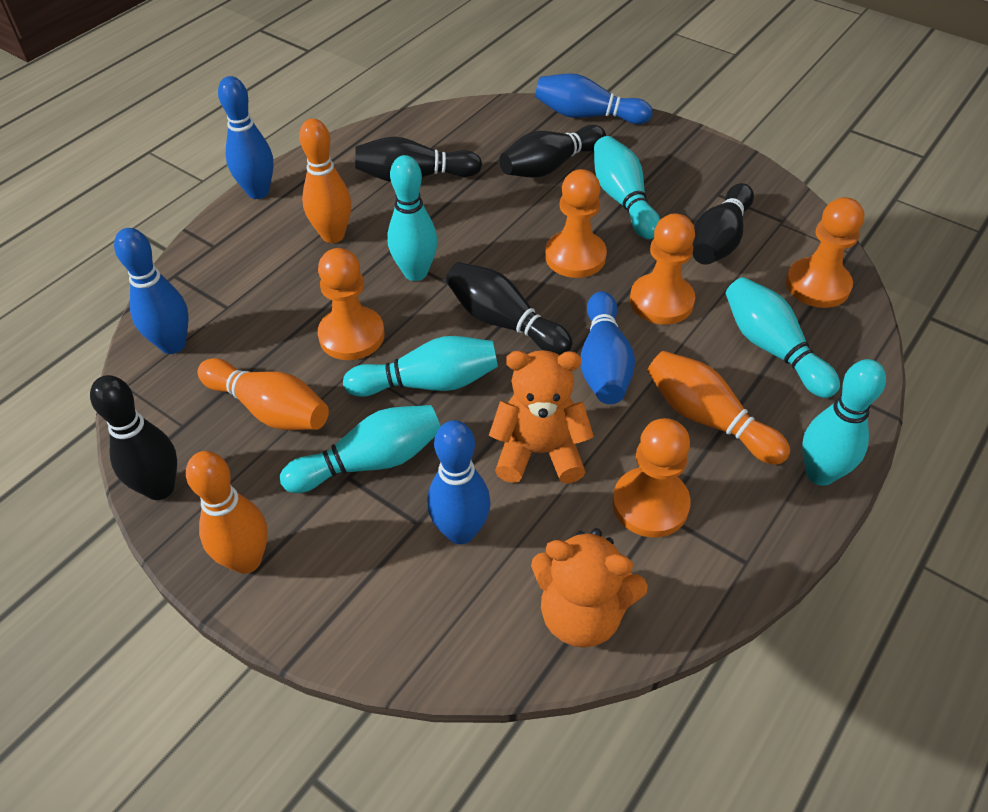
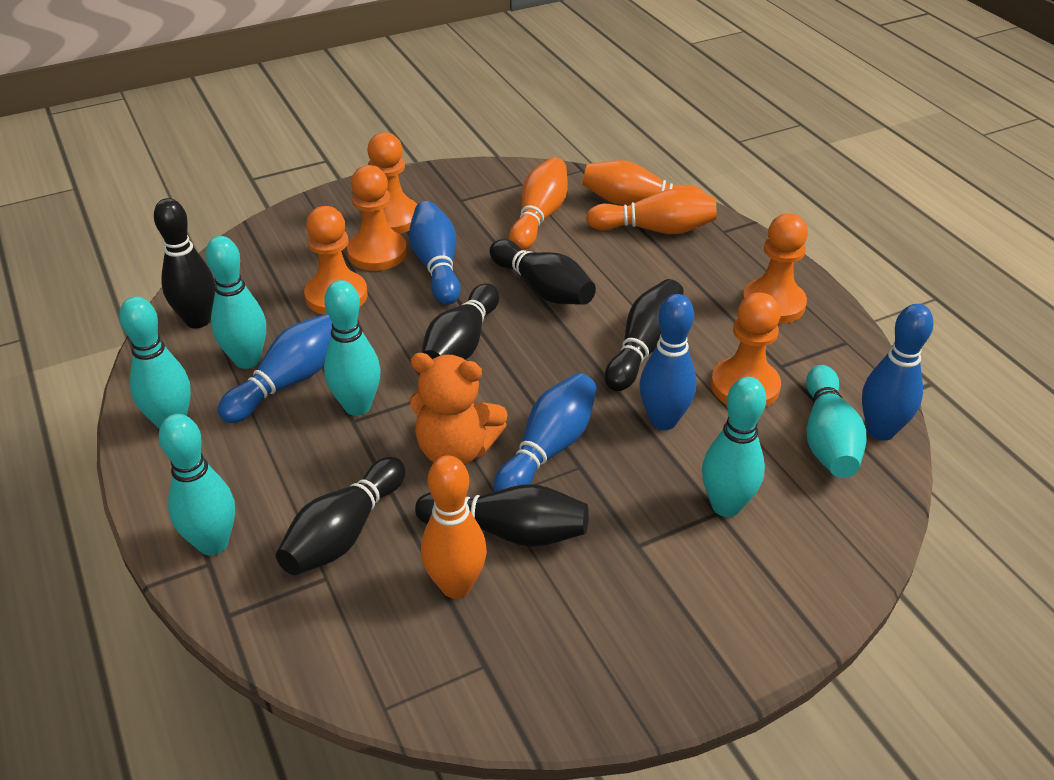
black bowling pin: [90,375,177,500] [355,136,482,182] [446,262,573,355] [499,125,606,178] [692,183,754,265] = 5 -> [154,198,215,329] [276,457,406,575] [415,484,589,547] [422,283,499,360] [489,239,596,305] [605,279,684,391] = 6
orange teddy bear: [489,350,594,484] [531,528,648,648] = 2 -> [410,353,508,465] = 1

